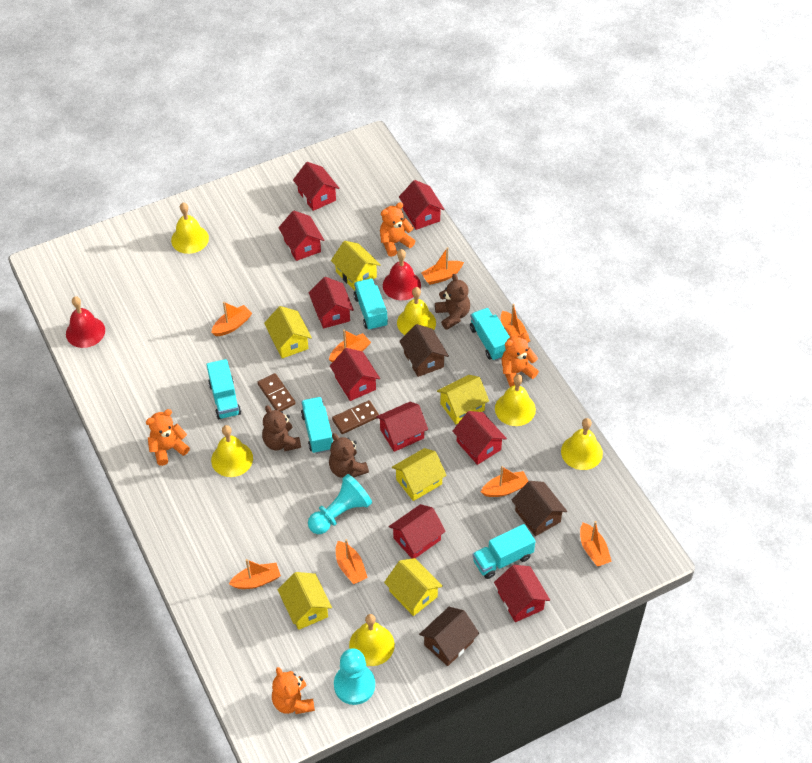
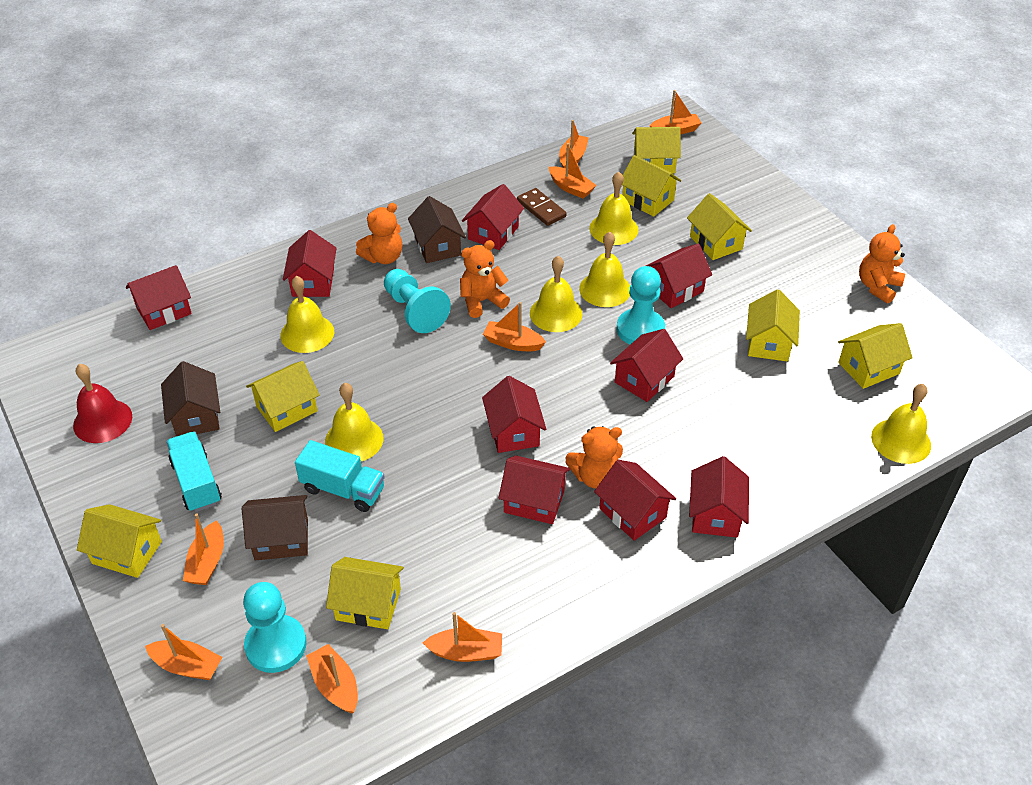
brown domino: [257,373,296,412] [332,400,379,434] = 2 -> [517,188,567,226] = 1
brown teddy bear: [262,405,301,451] [329,433,369,478] [435,274,470,330] = 3 -> none = 0
red bell: [66,296,105,348] [383,249,421,300] = 2 -> [73,364,132,443] = 1
turquoise pawn: [308,474,372,534] [334,648,375,705] = 2 -> [243,582,307,673] [384,269,451,333] [617,266,665,345] = 3
turquoise truck: [206,359,241,419] [301,397,334,454] [354,279,388,331] [470,308,510,361] [473,524,536,579] = 5 -> [166,431,222,512] [295,440,385,512] = 2
yellow house: [264,306,312,358] [278,572,332,630] [331,241,381,290] [384,558,443,616] [392,448,447,501] [437,375,489,425] = 6 -> [77,504,162,578] [246,361,319,432] [326,557,404,629] [622,155,681,217] [632,127,681,173] [687,193,752,260] [746,289,800,361] [838,323,913,389] = 8

